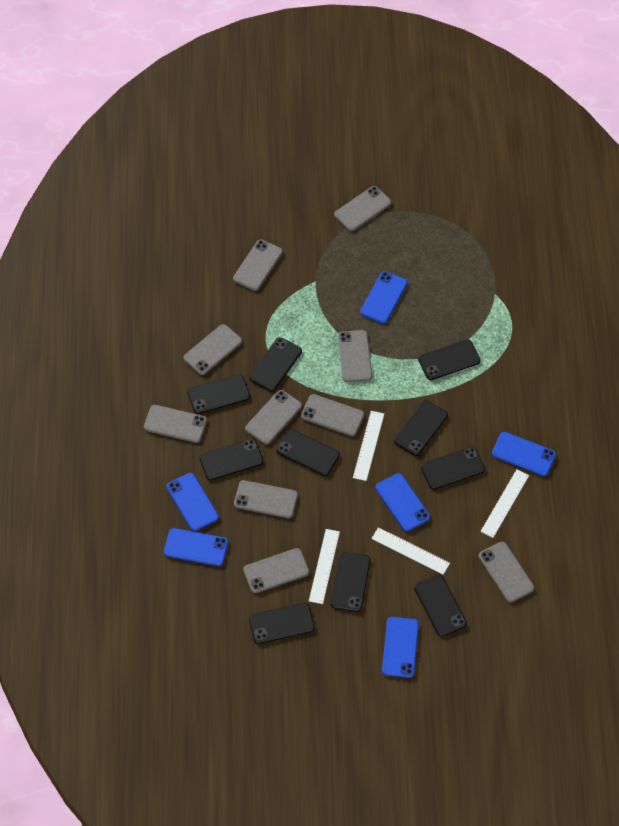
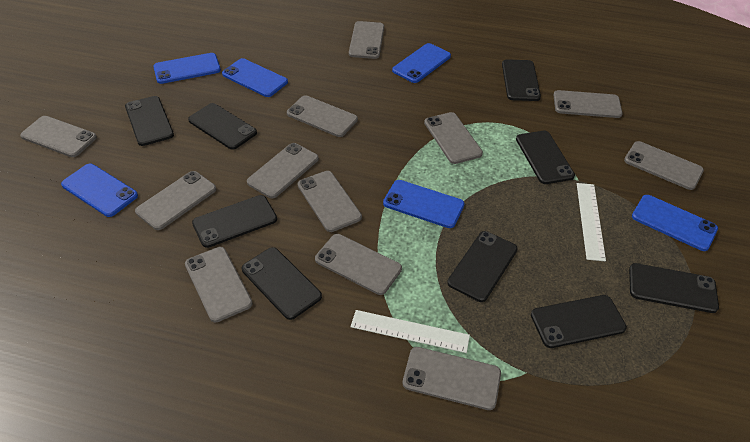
black phone: [187,374,250,414] [199,439,263,480] [249,337,302,391] [249,603,315,644] [276,429,340,476] [330,552,371,612] [394,400,448,456] [414,574,467,637] [418,339,481,380] [421,447,485,490] = 10 -> [125,96,174,146] [188,103,257,150] [192,195,277,248] [242,247,322,320] [447,231,518,302] [502,59,541,101] [516,131,575,184] [531,295,627,348] [629,263,719,313] = 9
grey phone: [144,405,207,443] [183,324,242,375] [233,240,283,291] [234,480,298,518] [243,548,309,593] [245,390,302,445] [301,394,364,436] [334,186,391,231] [338,330,372,382] [479,542,534,602] = 10 -> [20,116,97,157] [135,171,216,230] [185,247,253,322] [247,143,319,198] [287,95,358,137] [298,171,362,232] [315,234,402,295] [349,21,384,59] [402,347,501,410] [424,112,483,164] [553,90,623,118] [624,141,704,190] = 12
white ruler: [309,529,340,604] [353,411,384,481] [372,527,450,575] [481,469,529,538] = 4 -> [351,310,470,353] [577,183,606,261] = 2

